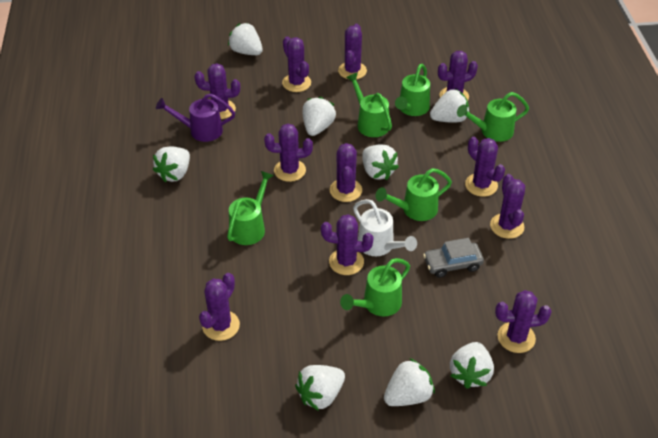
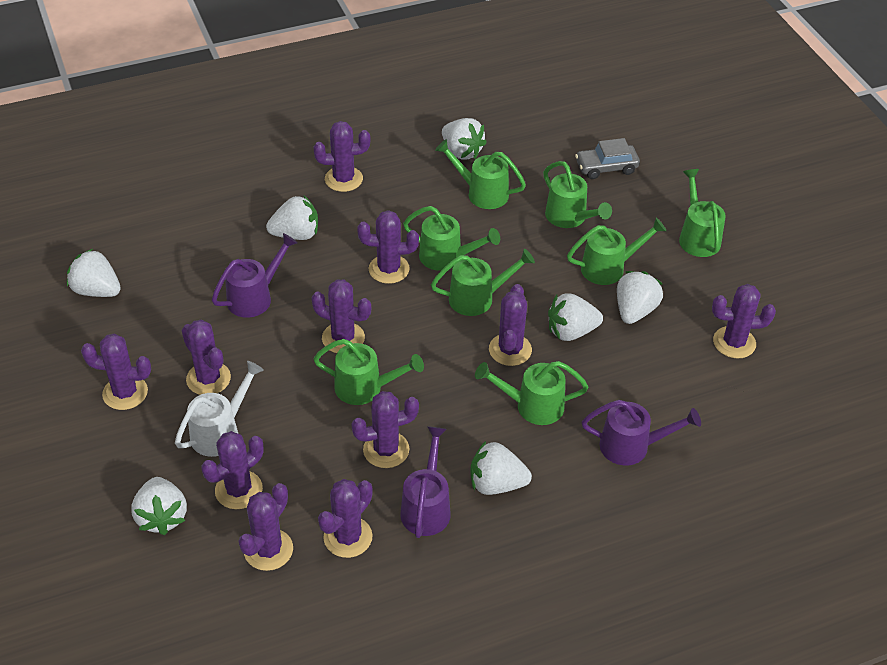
green watering can: [227,171,274,245] [340,258,410,316] [346,73,392,137] [376,168,452,221] [395,64,430,116] [457,92,529,142] = 6 -> [314,339,424,405] [403,206,500,271] [431,249,535,316] [435,139,526,209] [475,361,588,425] [543,161,612,228] [567,218,667,285] [679,169,725,257] = 8
purple watering can: [156,93,235,142] = 1 -> [212,233,298,318] [400,426,451,538] [582,400,701,466] = 3
white strawberry: [153,147,190,182] [228,23,263,55] [295,365,345,411] [302,97,336,136] [362,145,399,180] [384,358,435,406] [430,89,470,123] [450,342,494,389] = 8 -> [67,249,121,297] [131,477,187,535] [266,196,318,240] [442,118,487,160] [470,441,532,495] [548,293,603,341] [617,271,663,324] = 7

